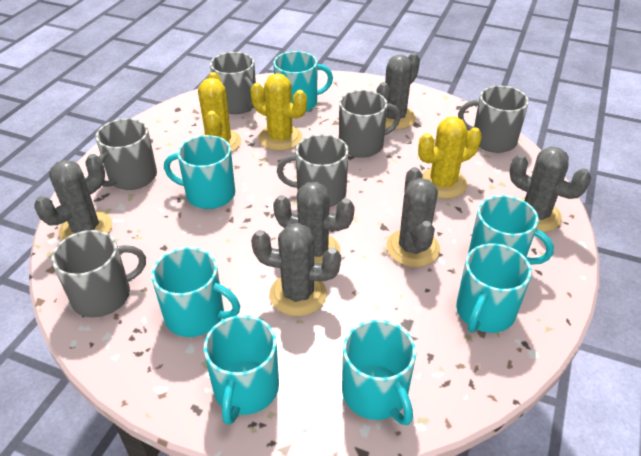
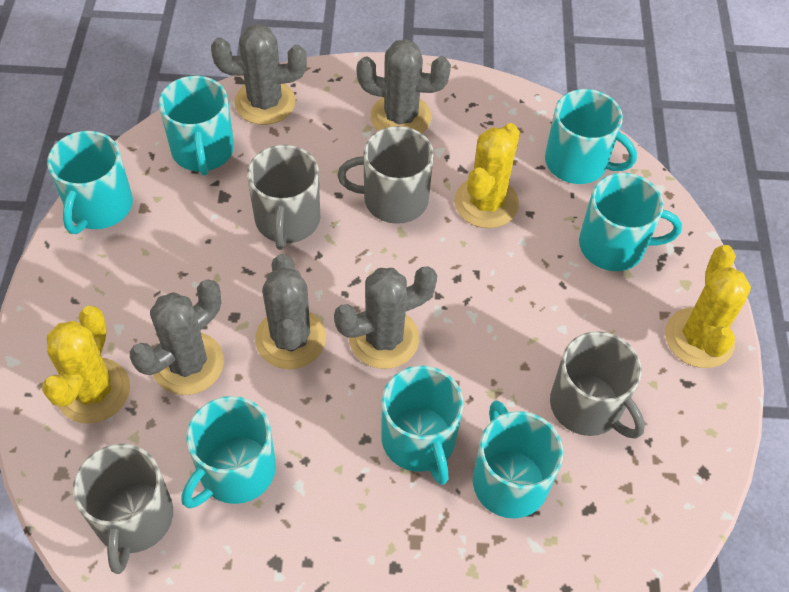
grey cactus: [34,154,112,241] [251,223,341,316] [273,182,355,263] [376,53,420,130] [386,167,440,267] [509,147,591,232] = 6 -> [130,279,224,395] [211,24,307,125] [255,254,326,369] [334,266,438,369] [357,39,451,133] = 5
grey mug: [51,230,146,318] [96,118,157,190] [210,52,256,114] [277,134,349,207] [339,90,401,158] [458,86,529,153] = 6 -> [73,444,173,574] [247,145,320,250] [337,126,434,224] [550,331,645,439] = 4

